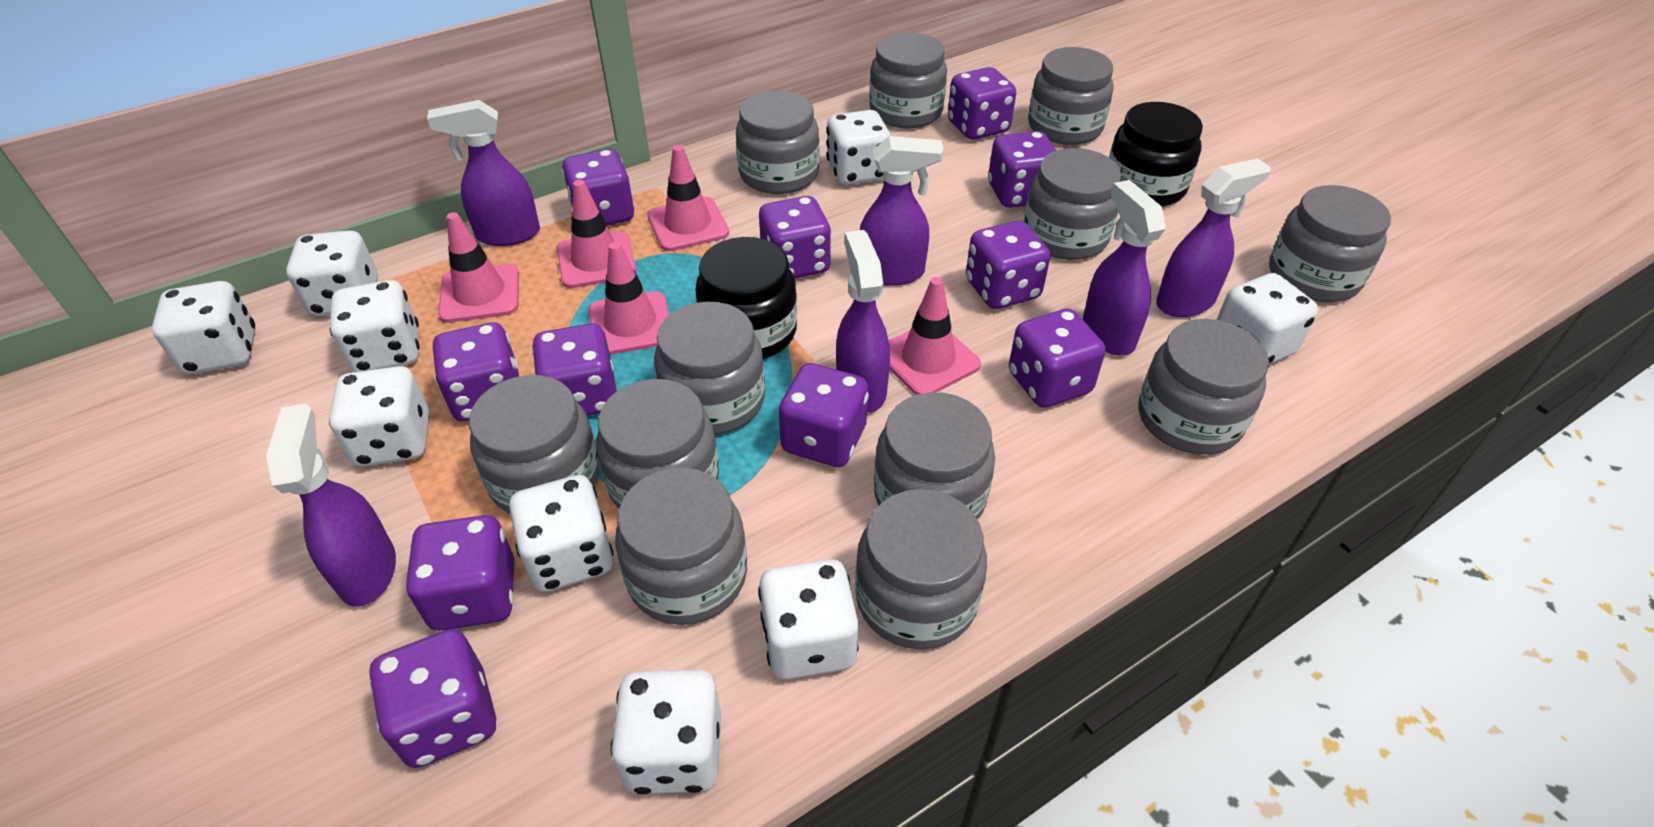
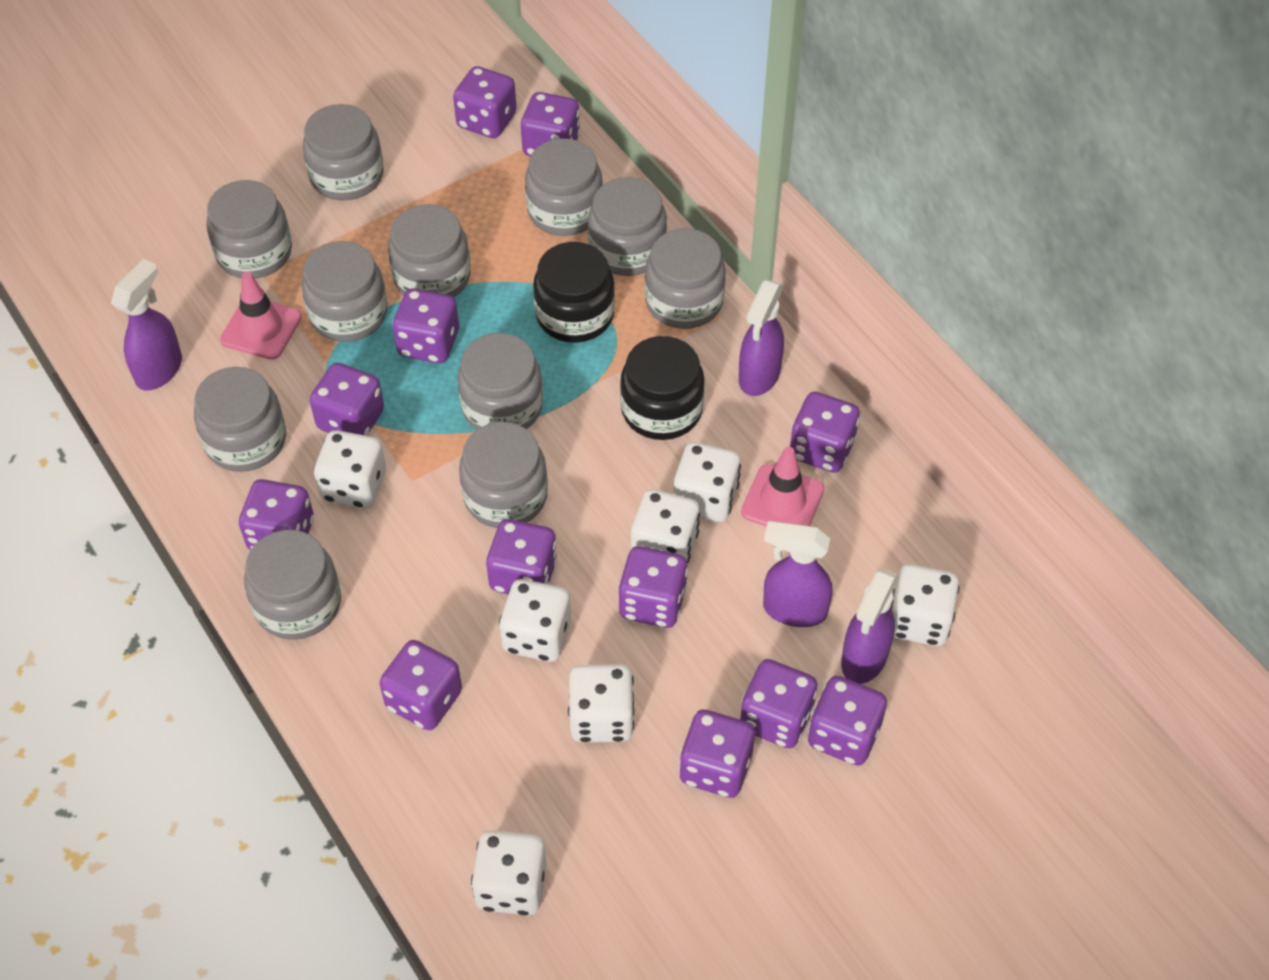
grey jar: [469,375,600,514] [596,379,719,509] [615,468,747,625] [654,302,765,435] [736,90,819,194] [855,489,987,649] [869,33,947,129] [874,392,995,520] [1024,148,1121,260] [1028,47,1114,145] [1138,319,1269,455] [1269,185,1391,302] = 12 -> [194,367,286,472] [206,180,292,279] [244,530,341,640] [302,241,387,342] [303,104,384,201] [388,204,471,297] [457,333,543,430] [459,422,548,528] [525,138,603,236] [588,177,667,276] [644,228,726,329] = 11
pink traffic cone: [438,212,519,323] [557,180,636,288] [588,242,669,355] [647,145,729,251] [889,277,981,395] = 5 -> [220,272,302,360] [741,447,825,527] = 2
purple dice: [369,629,496,768] [406,515,514,631] [433,322,519,421] [532,323,617,416] [562,149,635,226] [759,196,831,279] [779,363,869,467] [948,67,1016,140] [966,221,1051,309] [988,131,1056,208] [1009,309,1105,408] = 11 -> [239,479,314,550] [310,363,384,436] [379,640,462,730] [392,288,459,363] [453,66,517,138] [486,519,558,594] [521,92,580,156] [618,546,688,628] [679,710,755,798] [740,659,818,748] [790,392,860,473] [808,676,887,766] = 12
purple spray bottle: [266,404,396,607] [427,100,540,246] [836,230,890,413] [860,136,944,286] [1083,180,1166,356] [1156,158,1271,317] = 6 -> [111,259,182,390] [739,280,784,396] [763,521,832,627] [841,568,898,684] = 4
white dice: [152,281,255,374] [286,231,378,316] [329,366,429,467] [330,280,420,372] [509,475,614,592] [610,669,721,795] [758,559,859,680] [826,110,890,185] [1217,273,1319,365] = 9 -> [314,430,386,509] [471,830,547,915] [499,579,571,662] [568,664,634,742] [631,489,700,563] [673,442,741,522] [891,564,960,646] = 7

